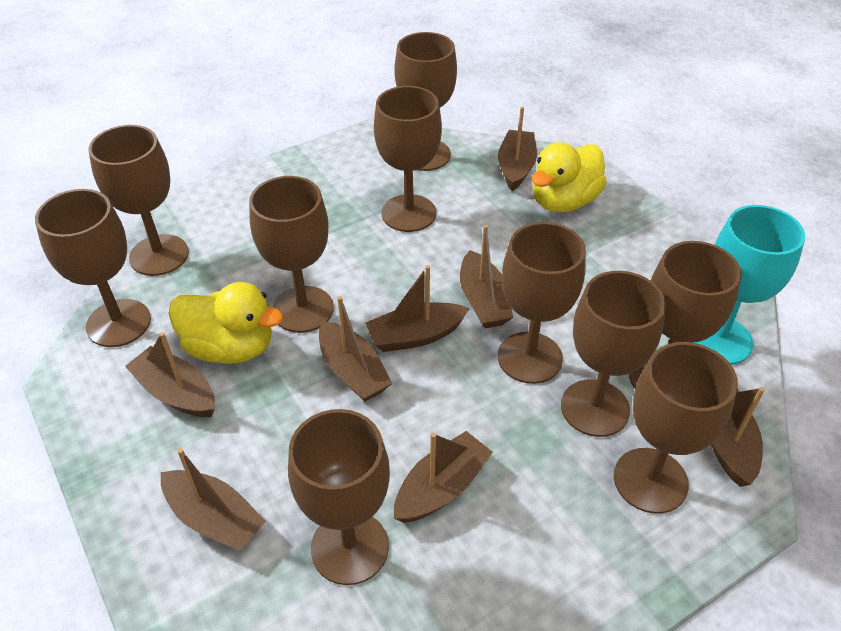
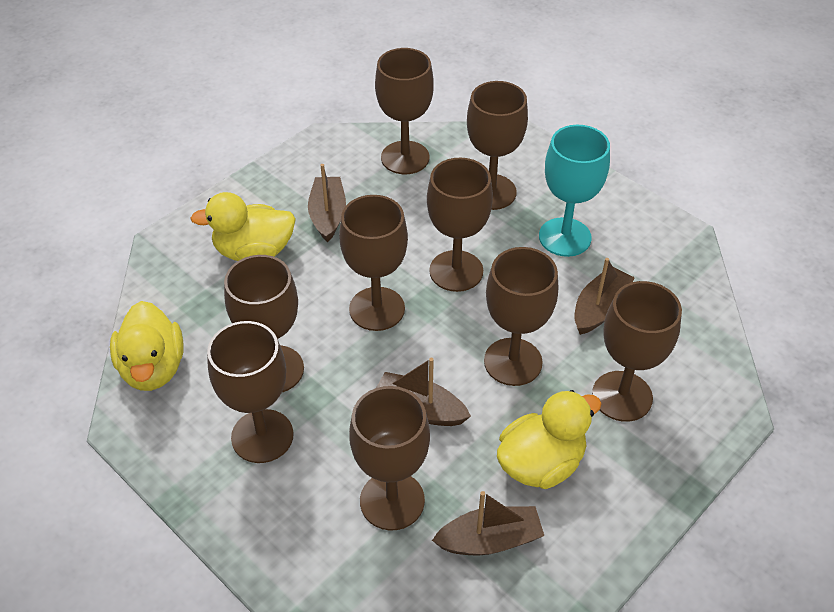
brown boat: [125,332,215,417] [161,448,266,551] [319,296,392,402] [365,265,470,352] [394,431,493,523] [460,225,513,328] [498,106,537,191] [711,387,765,487] = 8 -> [308,164,346,243] [376,358,471,426] [432,491,544,555] [574,258,635,335] = 4
brown goblet: [35,189,151,347] [89,125,189,276] [249,176,334,333] [288,409,390,585] [374,86,442,232] [394,32,457,171] [498,222,586,384] [561,271,666,437] [614,342,738,514] [629,241,742,389] = 10 -> [207,321,294,463] [224,255,304,392] [339,195,408,331] [349,386,430,530] [375,48,434,174] [427,158,493,292] [467,81,528,210] [484,247,558,386] [592,281,682,422] = 9
yellow duck: [168,282,283,364] [532,142,607,213] = 2 -> [110,301,184,391] [190,192,296,261] [497,390,602,489] = 3

